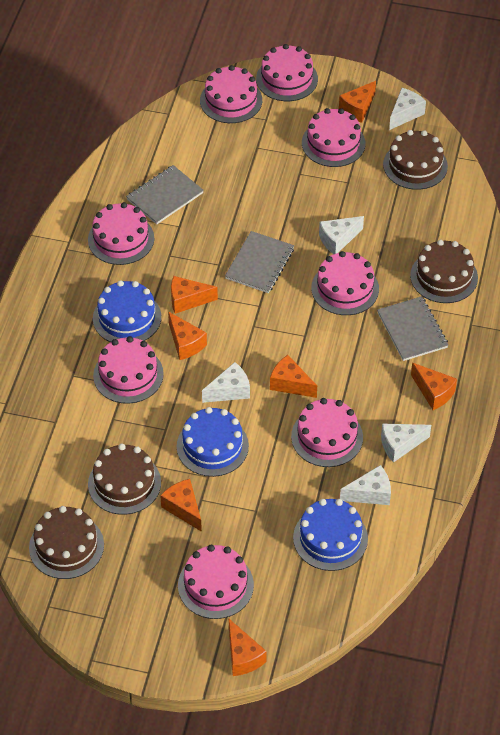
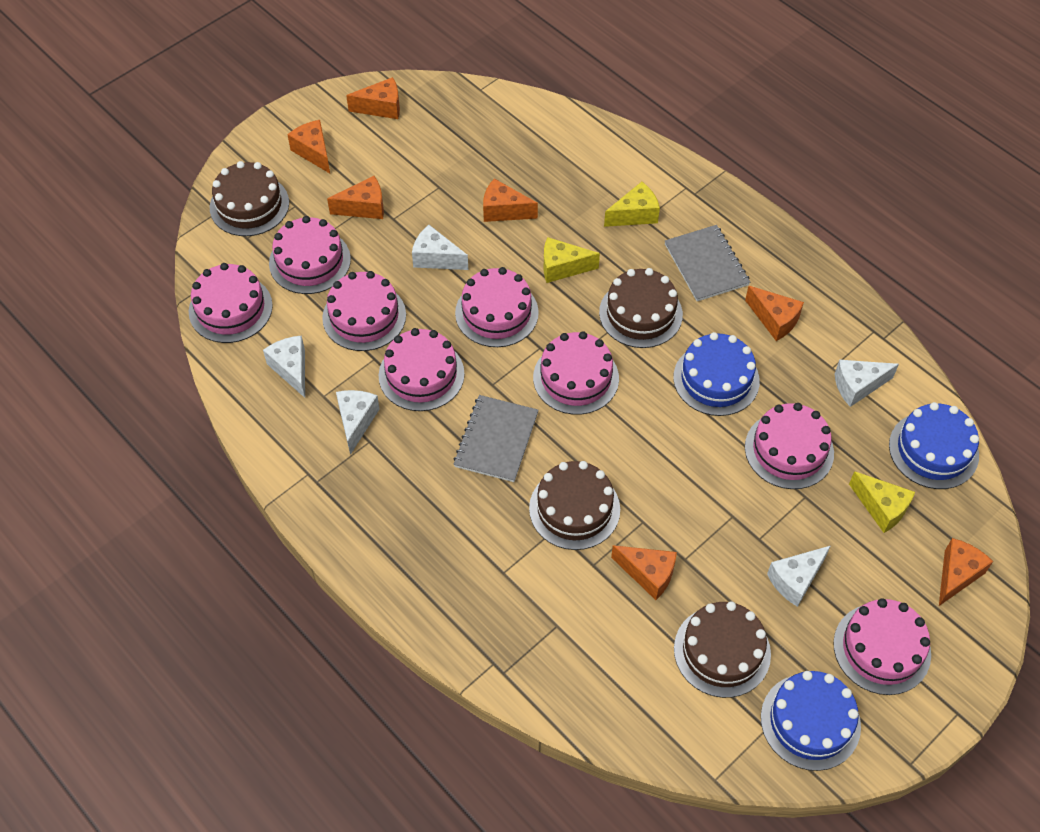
grey notebook: [126,165,204,224] [225,231,294,293] [377,296,448,361] = 3 -> [453,395,539,482] [665,225,750,301] = 2
yellow cheese: none = 0 -> [543,237,600,283] [604,182,660,227] [849,471,915,533] = 3

